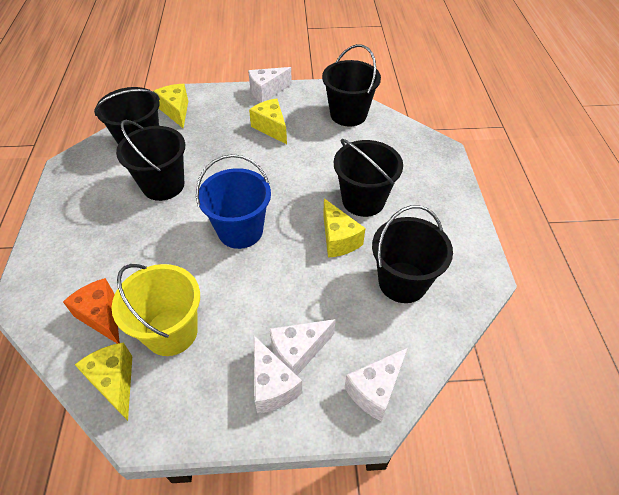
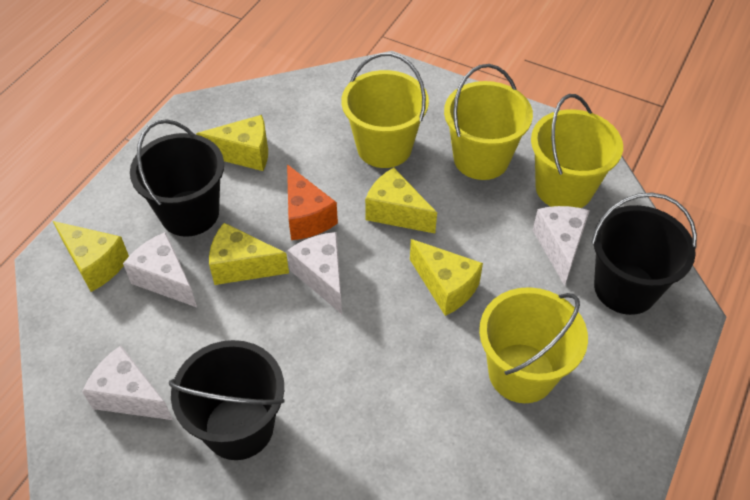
black bucket: [94,87,160,144] [116,120,185,201] [322,44,381,126] [334,139,403,217] [372,205,453,303] = 5 -> [130,119,224,237] [169,340,285,460] [591,192,697,315] = 3
blue bucket: [196,154,271,249] = 1 -> none = 0
yellow bucket: [112,264,200,356] = 1 -> [342,53,429,168] [444,64,533,180] [479,287,588,403] [531,94,623,208] = 4
yellow cheese: [75,342,132,421] [153,84,188,128] [249,98,287,144] [323,198,366,258] = 4 -> [53,221,129,292] [196,115,268,171] [209,223,289,285] [365,168,437,233] [410,239,483,316] = 5

